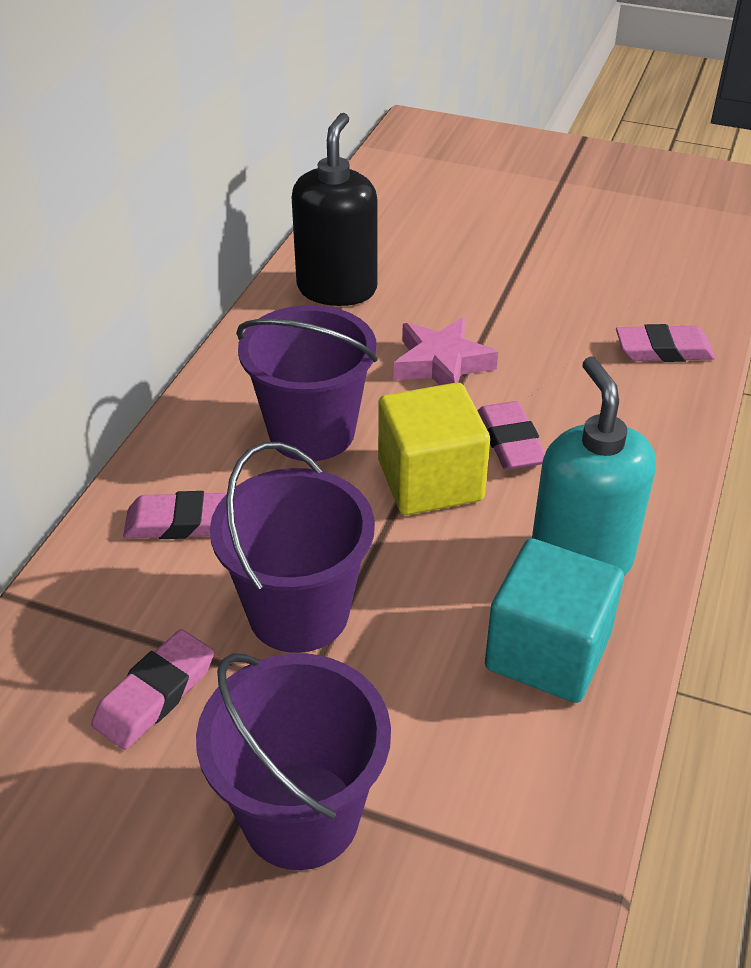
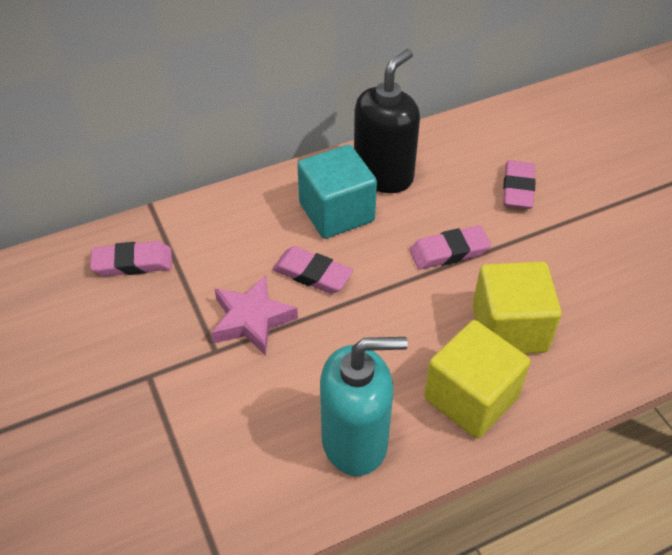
purple bucket: [196,653,391,870] [210,442,375,653] [236,305,378,461] = 3 -> none = 0
yellow cube: [378,382,490,515] = 1 -> [424,320,530,439] [473,262,562,354] = 2

